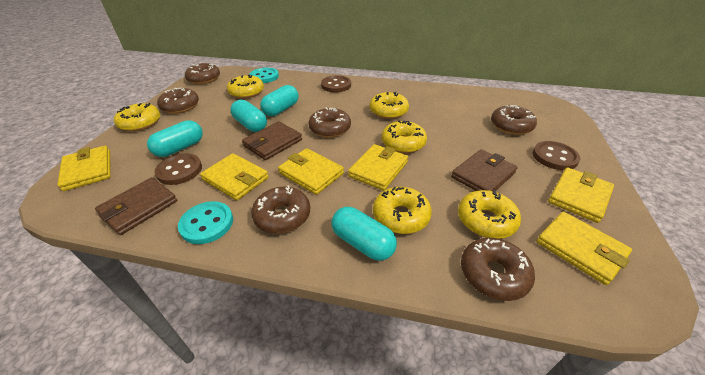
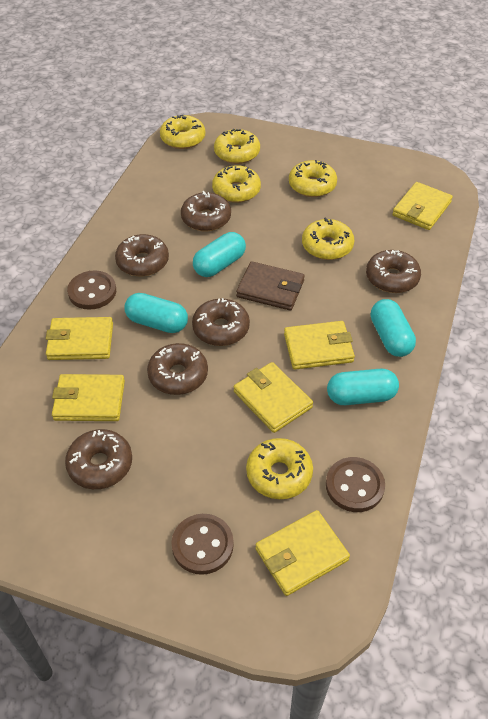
brown wallet: [95,177,177,235] [242,122,302,160] [451,149,518,191] = 3 -> [236,261,305,311] = 1
turquoise button: [178,201,233,244] [250,68,279,83] = 2 -> none = 0

